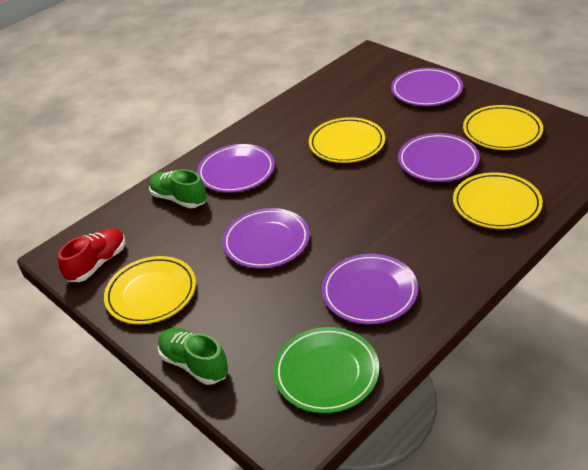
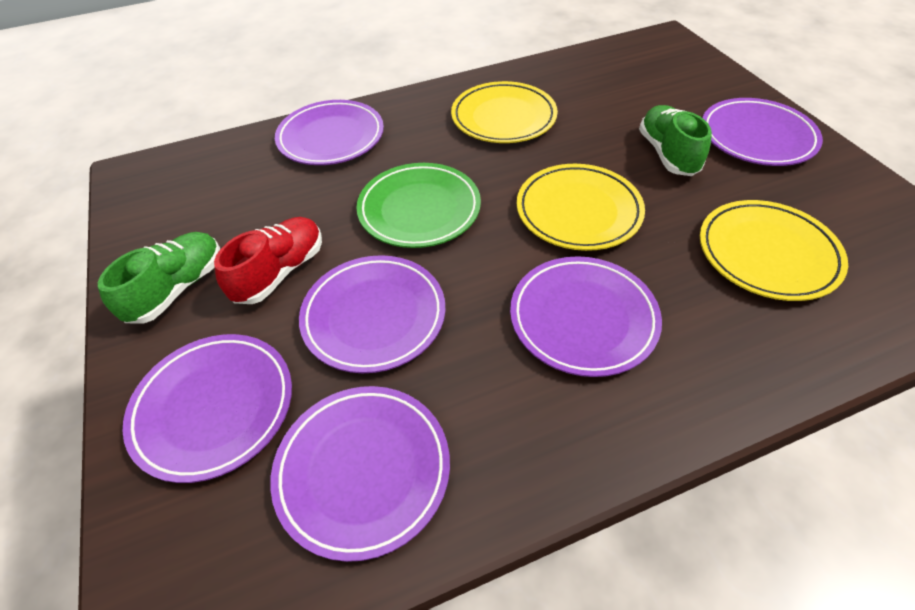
purple plate: [197,144,275,193] [222,208,310,269] [322,254,418,325] [391,68,463,106] [398,133,480,182] = 5 -> [122,334,292,483] [270,386,450,562] [275,100,384,165] [299,255,445,373] [510,256,662,377] [702,98,823,166] = 6
yellow plate: [104,256,196,325] [309,117,385,163] [453,172,543,229] [463,105,543,150] = 4 -> [451,81,558,143] [517,164,645,251] [700,200,848,301] = 3

